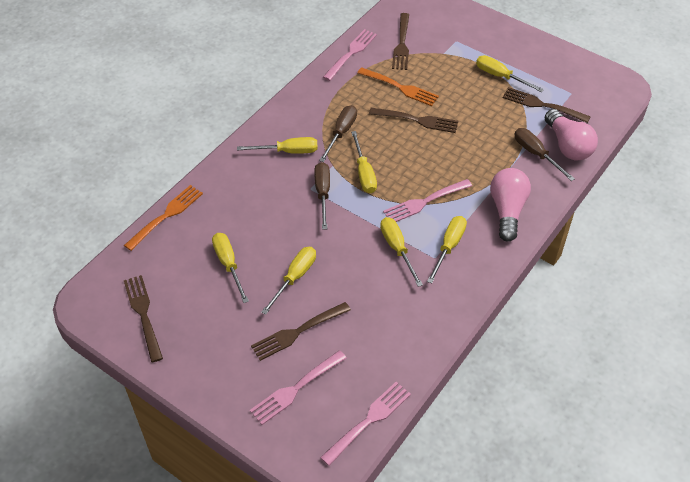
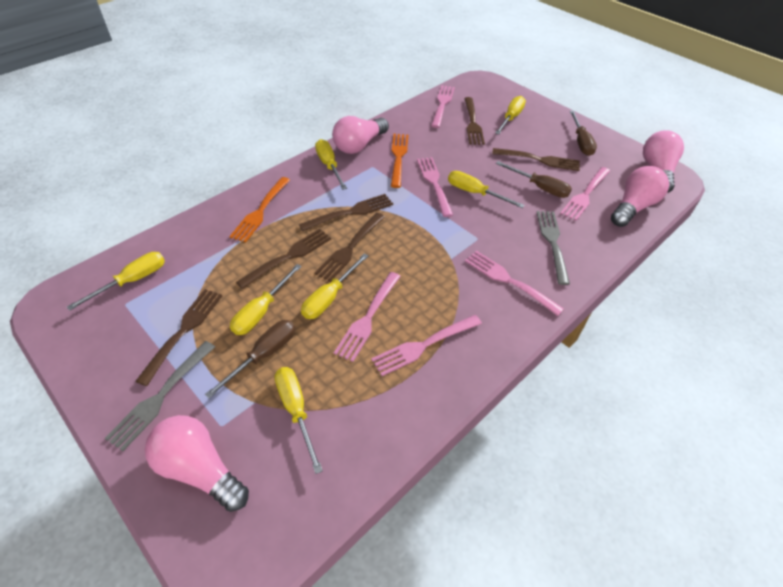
brown fork: [124,275,163,362] [251,302,351,361] [369,108,458,133] [392,13,409,70] [503,87,591,123] = 5 -> [135,289,222,386] [236,229,331,289] [299,194,393,231] [315,213,385,282] [464,97,485,145] [492,148,580,171] = 6
grey fork: none = 0 -> [105,341,215,451] [537,211,570,285] = 2
pink fork: [250,350,347,425] [320,382,411,466] [323,29,377,81] [383,179,472,222] = 4 -> [334,272,401,362] [371,315,482,376] [417,157,453,217] [431,85,455,128] [465,250,564,316] [560,167,610,221] = 6
pink light bulb: [490,168,531,242] [544,109,598,160] = 2 -> [145,415,249,512] [332,116,389,154] [611,166,669,227] [643,130,684,193] = 4

